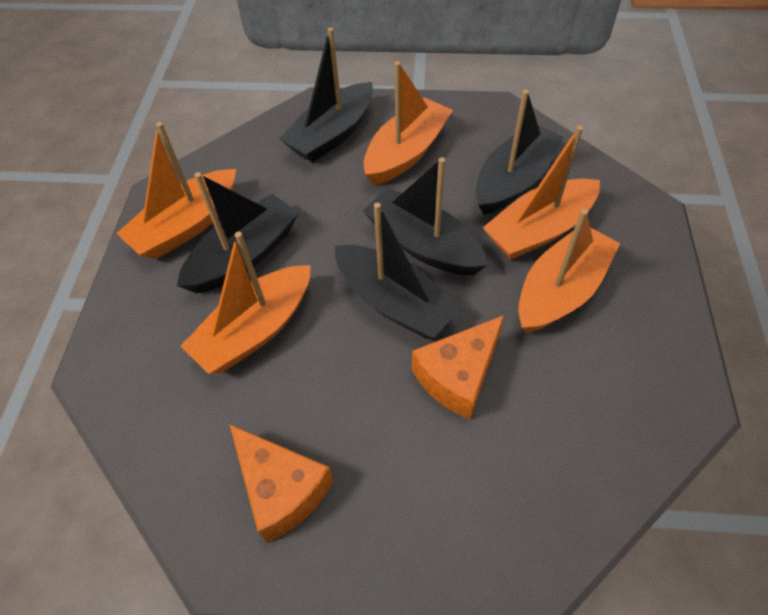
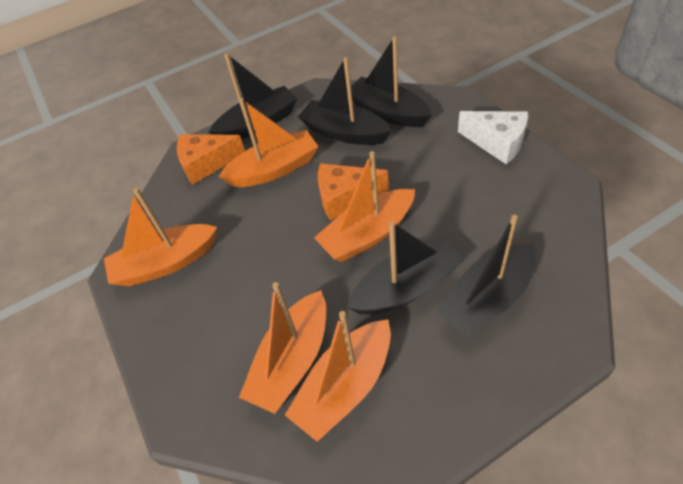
white cheese: none = 0 -> [458,111,528,164] = 1

